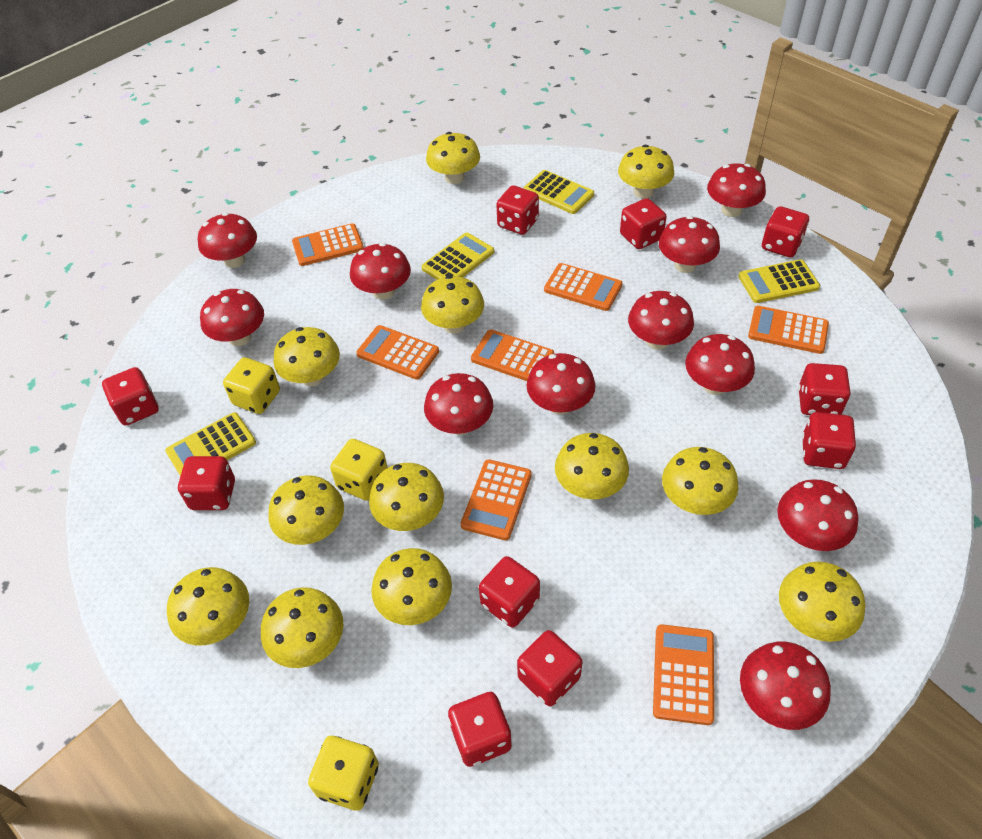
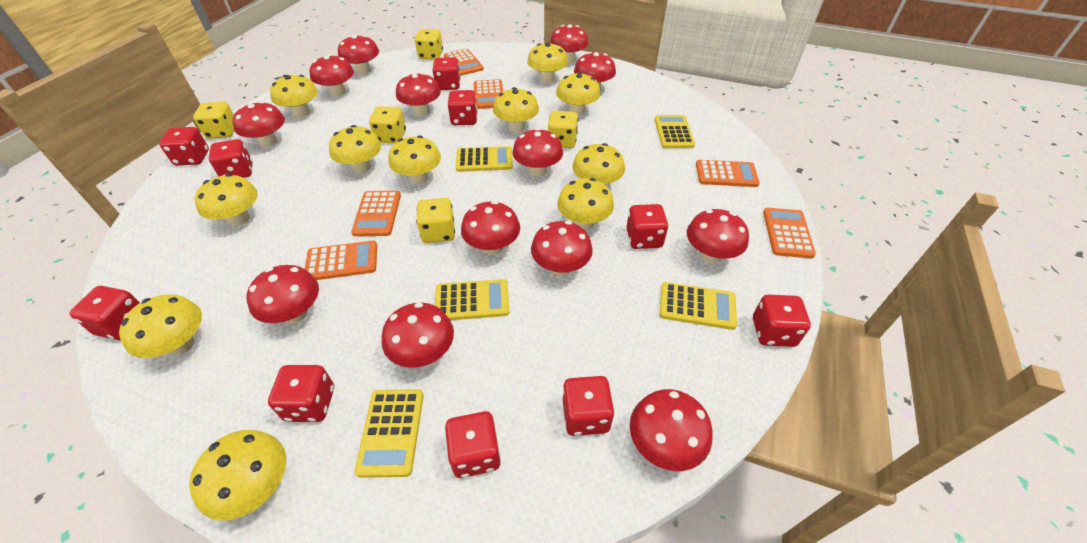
orange calculator: [292,223,364,266] [356,325,439,380] [461,459,532,541] [471,330,554,381] [544,263,622,311] [653,624,714,725] [748,306,829,354] = 7 -> [305,241,377,280] [351,191,401,236] [444,49,484,76] [474,79,503,109] [696,160,760,187] [763,208,816,258] = 6
red mushroom: [198,213,257,268] [200,289,264,346] [350,243,411,300] [424,373,493,435] [526,353,595,414] [628,291,694,350] [659,216,720,273] [685,334,755,395] [707,163,766,217] [740,642,831,730] [777,479,858,551] = 11 -> [232,101,285,147] [247,265,319,324] [310,54,354,96] [338,35,379,74] [382,303,454,368] [396,73,441,116] [461,201,520,255] [512,128,563,176] [531,221,593,276] [550,24,589,63] [574,52,616,91] [630,389,713,471] [687,209,749,263] = 13
yellow calculator: [165,412,256,476] [422,232,494,280] [523,170,594,214] [738,259,820,303] = 4 -> [354,389,424,478] [435,279,509,320] [456,146,513,172] [655,115,695,148] [660,282,737,330] = 5
yellow dice: [223,357,280,414] [308,736,379,810] [330,439,388,501] = 3 -> [193,102,234,139] [369,106,406,143] [415,29,443,60] [416,198,455,243] [548,111,578,148] = 5
yellow mushroom: [167,567,249,645] [261,587,344,668] [269,475,344,545] [274,327,340,386] [369,463,444,531] [371,548,452,625] [421,275,484,334] [426,132,480,184] [555,433,629,499] [618,145,674,199] [662,447,738,515] [779,562,865,642] = 12 -> [119,295,202,358] [189,430,286,521] [195,174,258,226] [270,75,318,117] [329,125,381,173] [388,136,441,184] [493,87,539,132] [527,43,568,83] [556,72,601,115] [557,178,614,230] [572,143,625,185] = 11

